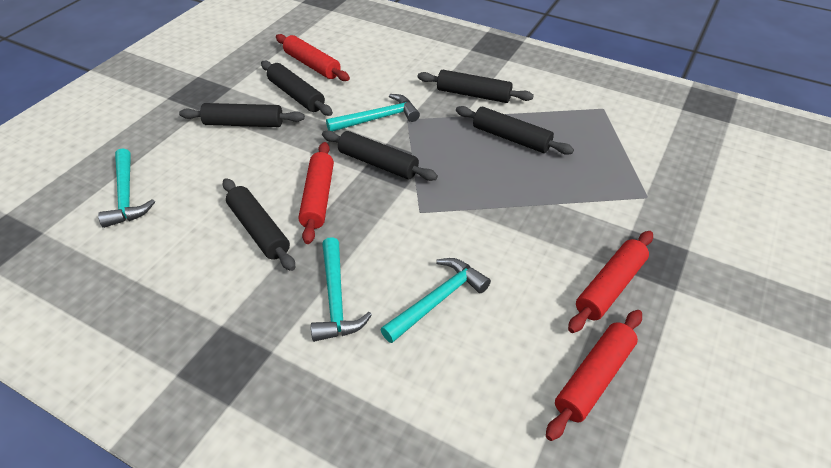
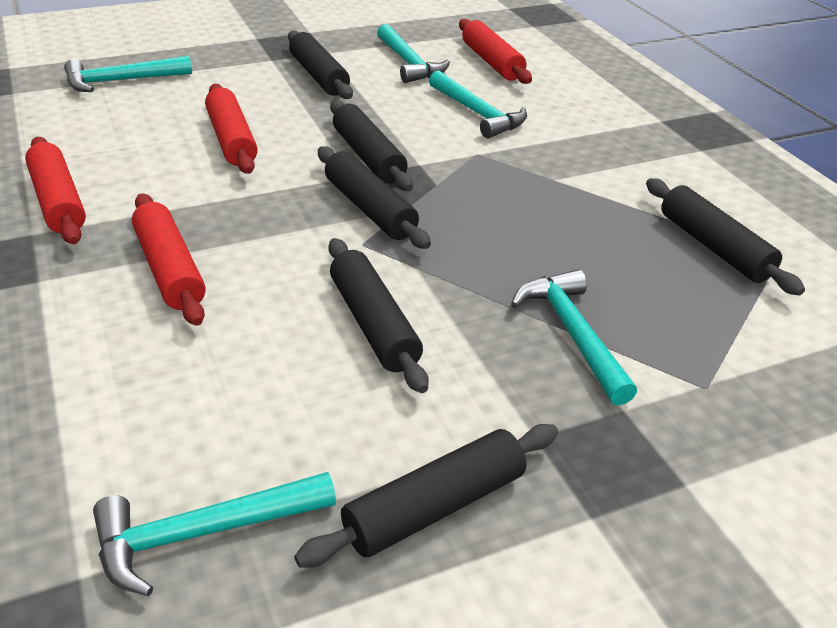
turquoise hammer: [98,148,155,228] [311,237,372,342] [326,94,420,131] [380,258,491,343] = 4 -> [64,56,192,92] [93,472,336,596] [377,24,450,83] [429,71,527,138] [511,269,637,406] = 5

